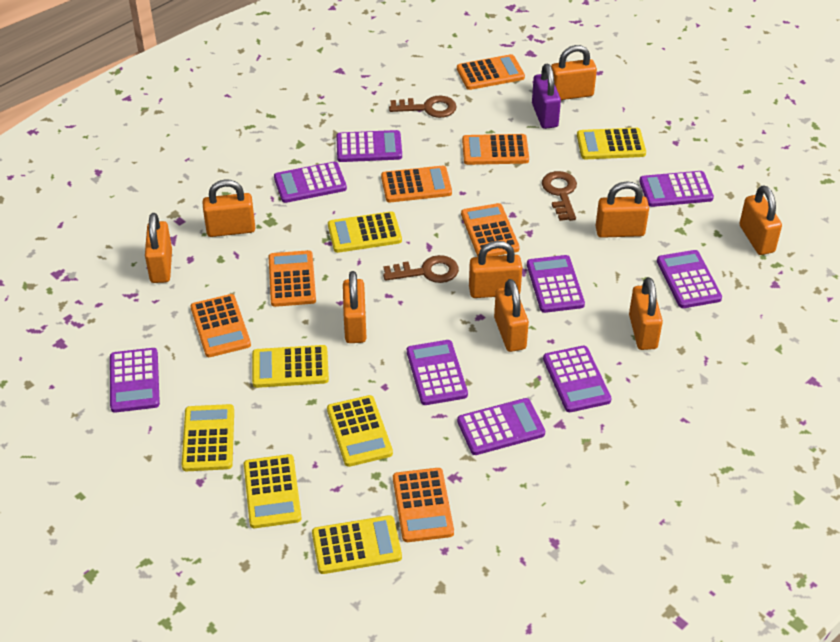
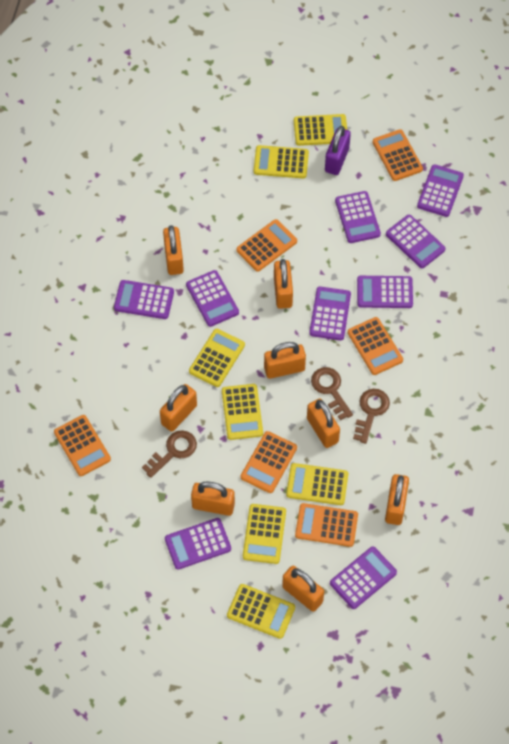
orange calculator: [190,294,251,357] [269,250,316,307] [381,166,452,202] [393,468,454,542] [457,54,525,90] [461,203,520,256] [462,134,529,165] = 7 -> [54,415,111,476] [236,219,297,272] [241,431,297,493] [295,503,358,547] [348,317,403,375] [373,129,423,181] = 6
orange padlock: [145,213,172,283] [202,179,255,237] [343,271,366,343] [469,241,522,298] [494,279,529,352] [551,45,597,100] [596,181,649,238] [629,277,663,350] [740,185,782,255] = 9 -> [160,384,197,432] [163,225,184,275] [191,481,235,516] [264,342,306,379] [274,259,293,309] [282,566,324,612] [307,399,340,448] [385,474,409,525] = 8

